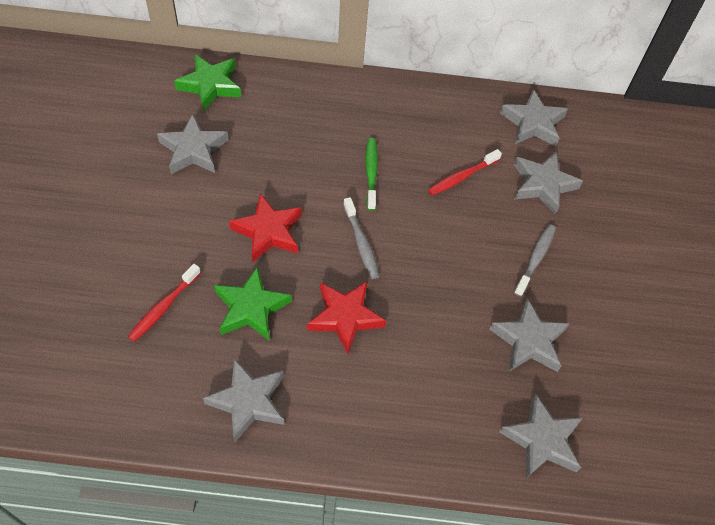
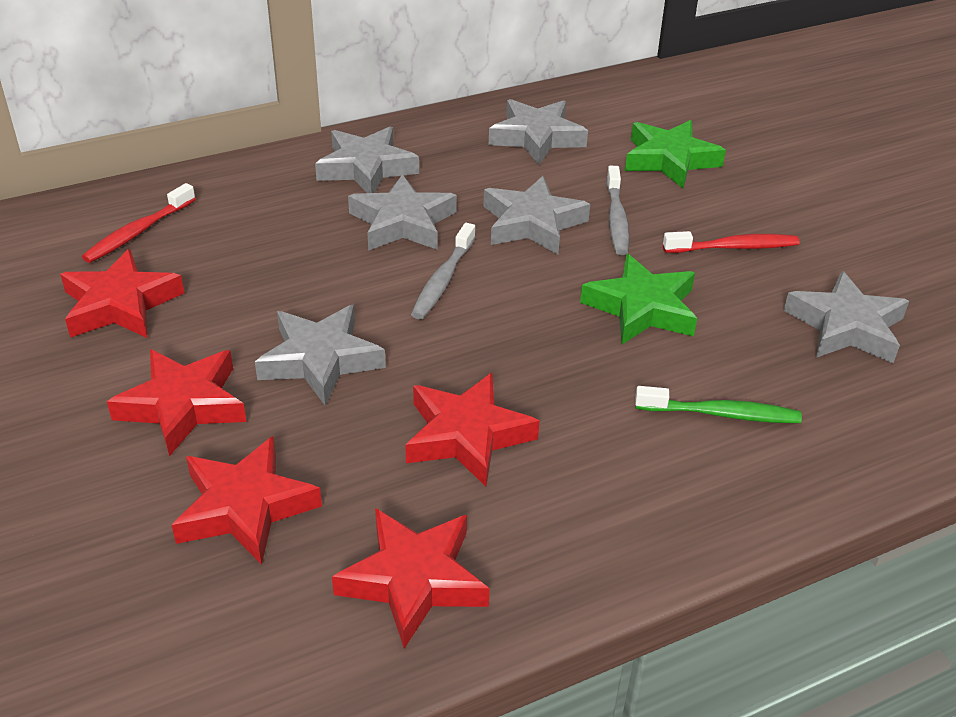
red star: [229,193,302,262] [307,281,386,354] = 2 -> [60,249,184,338] [107,349,247,457] [172,436,322,565] [332,508,490,649] [405,373,540,487] = 5

